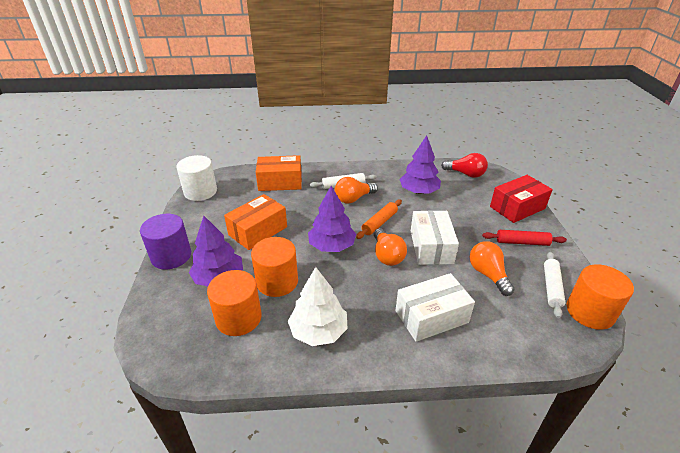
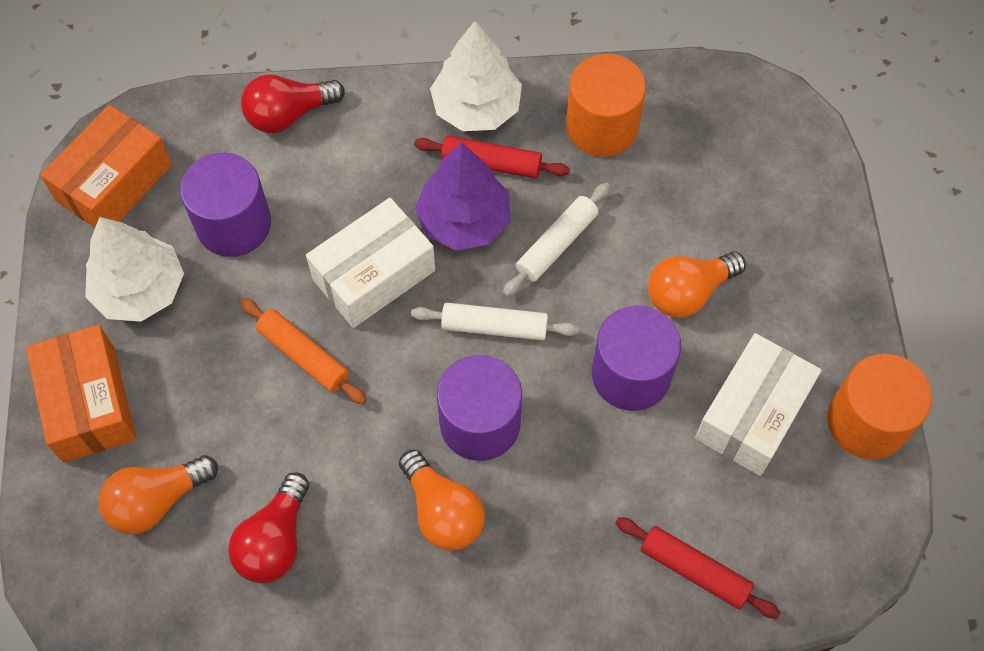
orange cylinder: [207,270,262,336] [251,237,298,297] [567,264,634,330] = 3 -> [566,54,646,157] [827,354,932,459] = 2
purple cylinder: [140,214,191,269] = 1 -> [180,153,271,257] [437,355,522,461] [592,306,681,411] = 3
purple tree: [189,216,243,286] [308,186,356,252] [399,135,441,194] = 3 -> [415,142,510,251] = 1
red box: [490,175,553,223] = 1 -> none = 0
red light bulb: [441,153,488,178] = 1 -> [228,472,309,583] [241,74,345,133] = 2
red rolling pin: [482,230,567,246] = 1 -> [414,136,570,178] [616,517,781,619] = 2
white cylinder: [176,155,217,201] = 1 -> none = 0
white tree: [288,267,347,346] = 1 -> [85,217,184,322] [430,21,522,131] = 2

